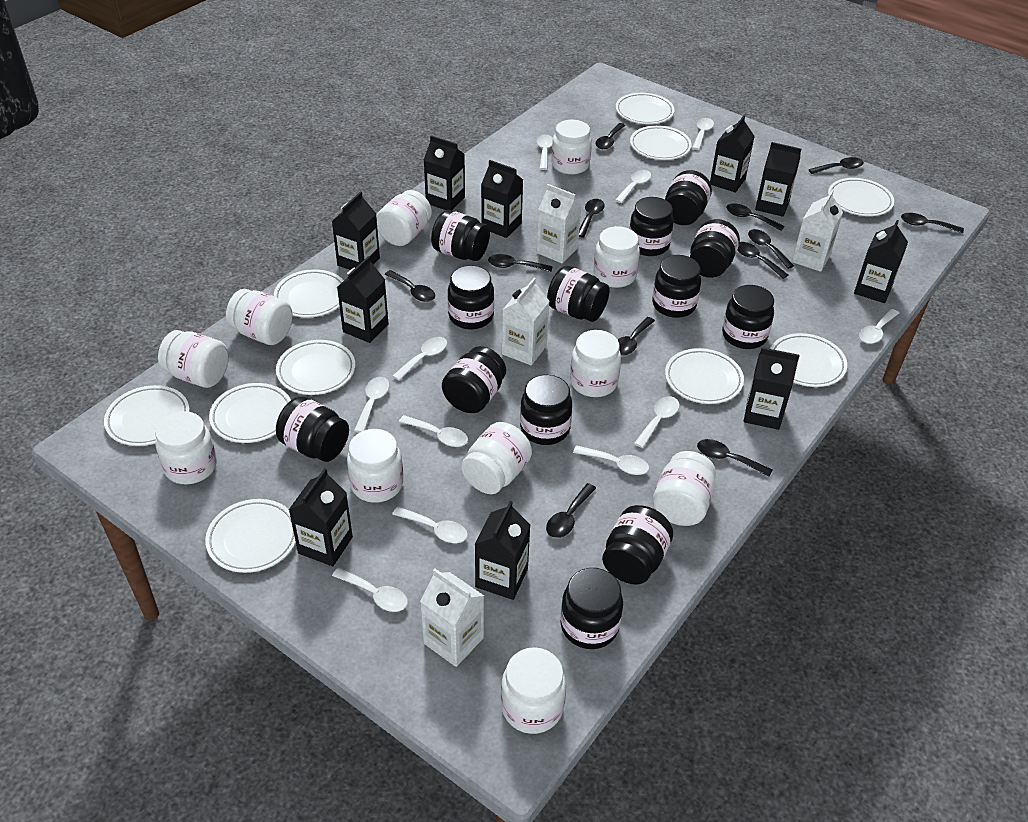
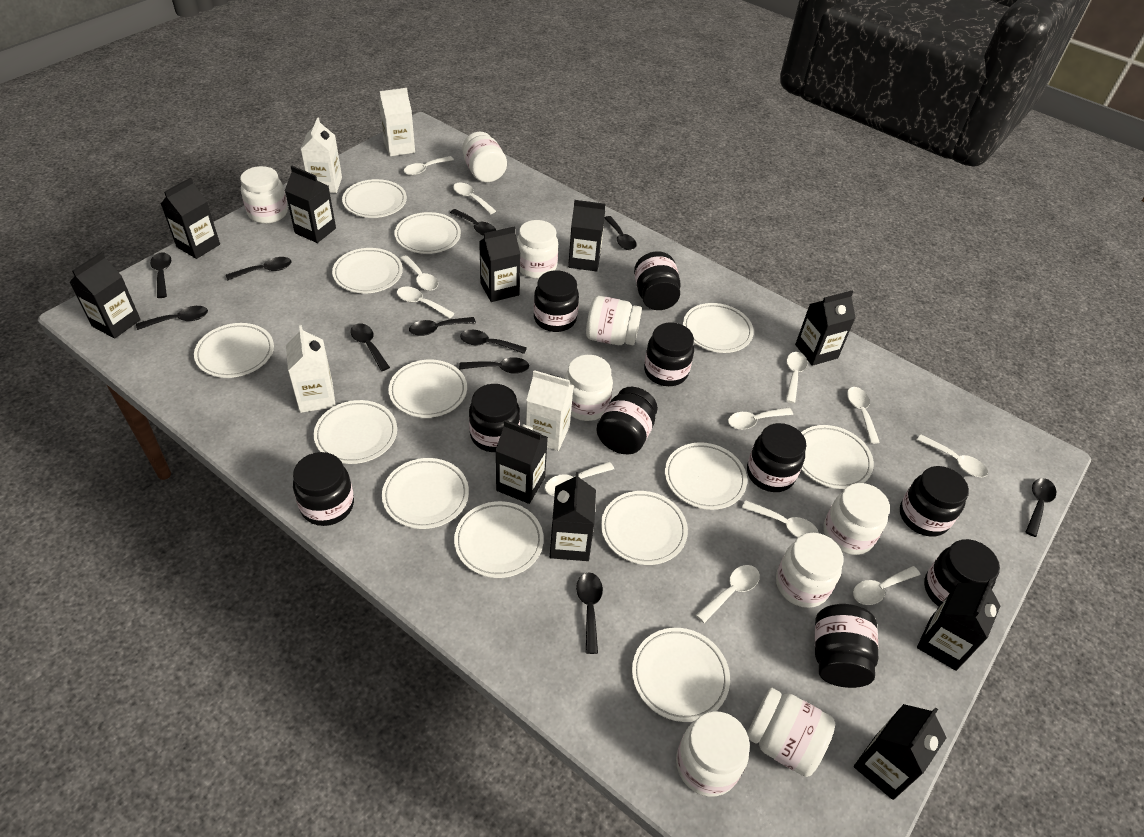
black jar: [276,397,349,462] [431,210,490,261] [442,346,506,413] [448,266,494,329] [520,375,572,445] [547,266,610,322] [561,568,623,649] [602,505,673,585] [629,197,674,256] [652,255,701,318] [665,170,712,225] [690,219,740,278] [722,285,774,349] = 13 -> [293,452,354,526] [469,384,520,452] [534,270,579,332] [596,387,658,454] [634,251,681,310] [644,322,694,386] [747,423,807,492] [815,604,879,688] [900,466,969,537] [924,539,1000,606] = 10
black spoon: [385,270,435,302] [488,254,553,272] [546,483,596,538] [579,199,605,237] [595,123,626,149] [618,317,655,356] [697,439,772,477] [726,203,785,231] [737,242,788,279] [748,229,794,269] [809,157,864,174] [901,213,964,233] = 12 -> [136,306,208,330] [150,253,171,298] [226,257,291,280] [350,323,390,371] [409,317,476,336] [450,209,496,236] [459,357,529,374] [460,330,527,354] [576,572,603,654] [604,216,637,250] [1026,478,1056,537] = 11
white jar: [155,411,217,484] [158,330,229,388] [226,289,293,345] [347,429,403,503] [376,190,432,246] [461,422,532,494] [501,647,566,734] [551,120,592,175] [570,330,621,397] [594,226,640,288] [653,451,716,526] = 11 -> [240,166,288,224] [462,132,507,183] [517,220,558,279] [564,355,613,421] [586,296,642,345] [676,711,750,797] [747,687,835,777] [776,533,844,608] [824,483,890,555] = 9
white plate: [104,385,189,446] [205,499,296,573] [209,383,291,443] [274,269,344,317] [276,340,355,395] [616,93,675,124] [630,126,692,160] [665,348,744,404] [770,333,847,387] [828,178,894,216] = 10 -> [194,323,274,378] [314,400,397,464] [332,248,403,293] [342,179,407,218] [382,458,469,529] [388,360,467,418] [394,212,461,254] [454,501,544,578] [601,491,688,565] [632,628,730,722] [665,442,747,510] [683,303,754,353] [801,425,874,489] = 13
white spoon: [332,567,408,612] [354,377,389,433] [392,507,468,543] [393,337,447,381] [399,415,468,447] [537,135,553,170] [573,445,649,475] [615,170,651,203] [634,396,680,448] [692,118,714,150] [859,309,899,344] = 11 -> [397,287,455,319] [400,255,438,291] [404,156,454,175] [453,183,496,214] [545,462,614,496] [696,565,760,623] [728,408,793,430] [742,500,819,538] [786,352,808,403] [847,387,880,444] [853,566,920,605] [917,435,988,477] = 12

